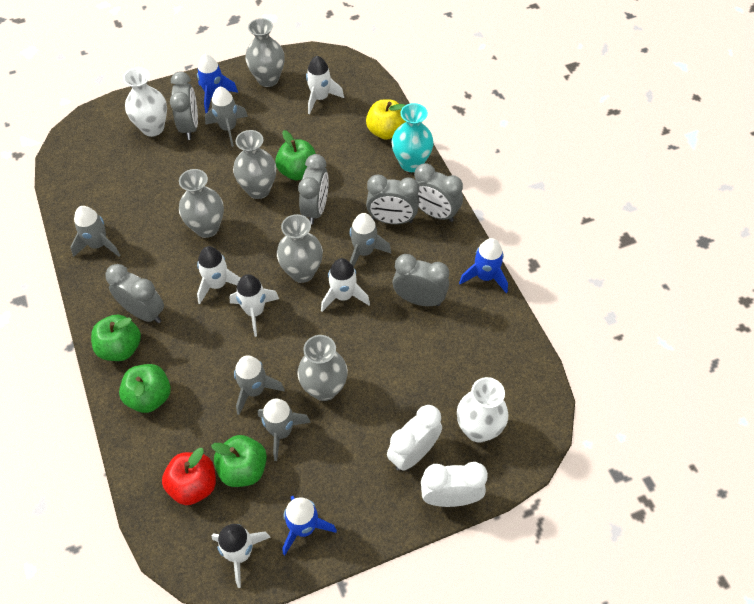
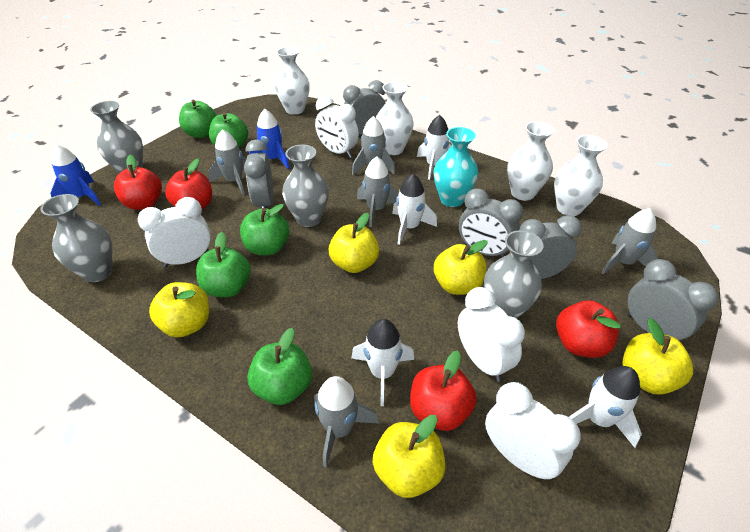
blue rocket: [197,54,238,114] [283,496,337,556] [459,238,508,293] = 3 -> [50,144,101,206] [249,109,290,169] = 2
green apple: [91,315,141,361] [119,364,171,413] [211,435,267,487] [275,130,316,181] = 4 -> [179,100,217,138] [196,232,251,297] [209,112,248,148] [240,204,289,255] [247,328,312,405] = 5
grey clock: [105,264,164,323] [170,71,198,140] [298,154,329,225] [366,175,419,224] [392,254,449,306] [414,163,463,222] = 6 -> [244,139,273,208] [343,80,385,134] [459,188,523,258] [519,215,582,279] [627,259,718,340] = 5
grey vase: [179,169,224,238] [233,130,276,199] [245,18,285,87] [277,214,323,283] [297,335,348,401] = 5 -> [40,194,113,282] [90,101,143,173] [282,145,329,227] [484,230,544,319] = 4
red apple: [162,448,216,505] = 1 -> [114,154,162,210] [165,158,212,209] [410,350,477,431] [556,300,621,358] = 4
white clock: [387,405,442,471] [421,462,488,507] = 2 -> [138,197,211,268] [315,96,359,158] [458,287,525,382] [485,382,581,480] = 4
white rocket: [197,246,241,304] [212,524,271,588] [229,274,279,337] [306,56,344,114] [321,258,370,312] = 5 -> [351,319,414,406] [392,174,437,245] [417,115,451,180] [569,366,642,448] = 4
white vase: [123,68,167,137] [457,377,509,442] = 2 -> [275,47,310,115] [376,82,414,155] [507,121,555,201] [554,135,608,216] = 4
yellow apple: [366,99,406,140] = 1 -> [149,282,209,337] [329,213,379,273] [373,415,446,498] [434,240,488,295] [622,318,693,395] = 5

